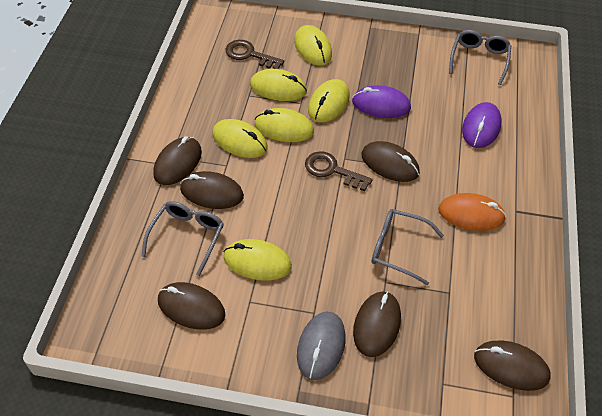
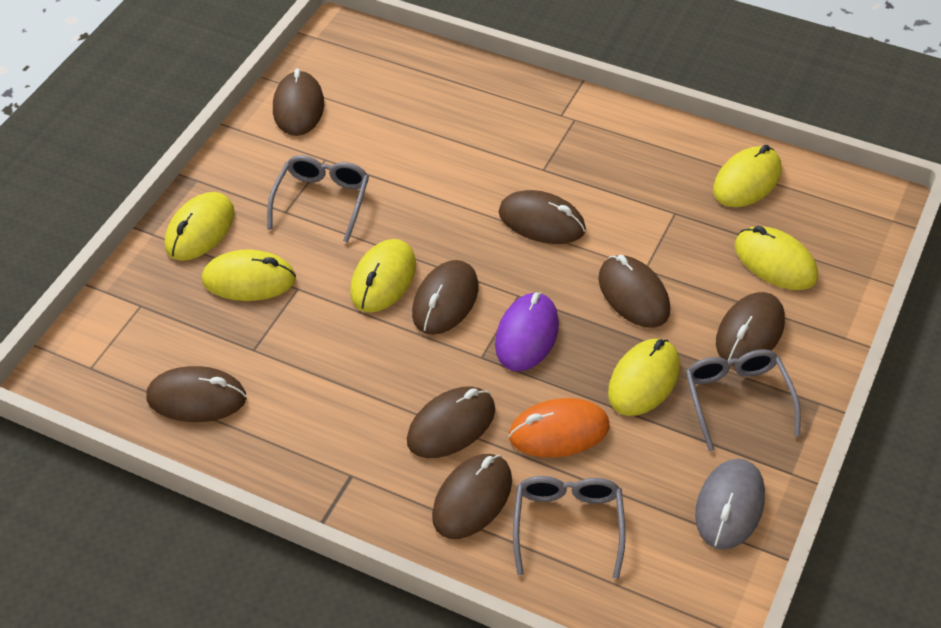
brown key: [226,40,284,69] [305,151,373,191] = 2 -> none = 0
brown mouse: [153,136,202,185] [158,282,226,330] [180,171,244,209] [353,291,401,357] [361,141,420,182] [474,340,551,391] = 6 -> [147,366,246,422] [273,69,324,136] [407,386,495,458] [412,260,478,335] [432,454,512,539] [498,190,586,244] [598,255,670,328] [716,292,785,365] = 8
purple mouse: [352,85,411,118] [462,102,501,148] = 2 -> [495,292,559,371] = 1

